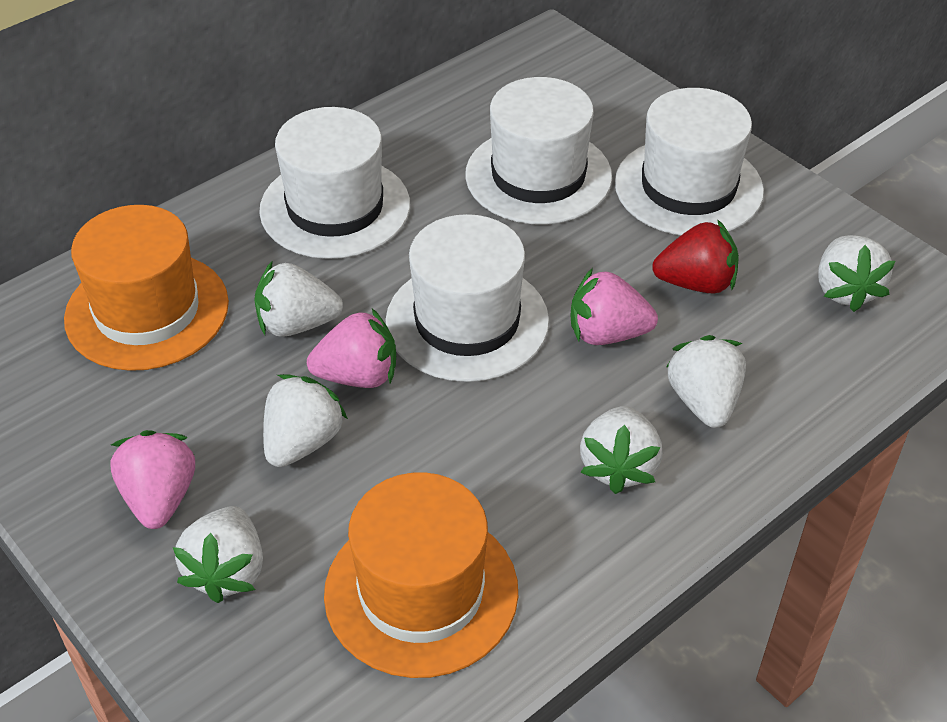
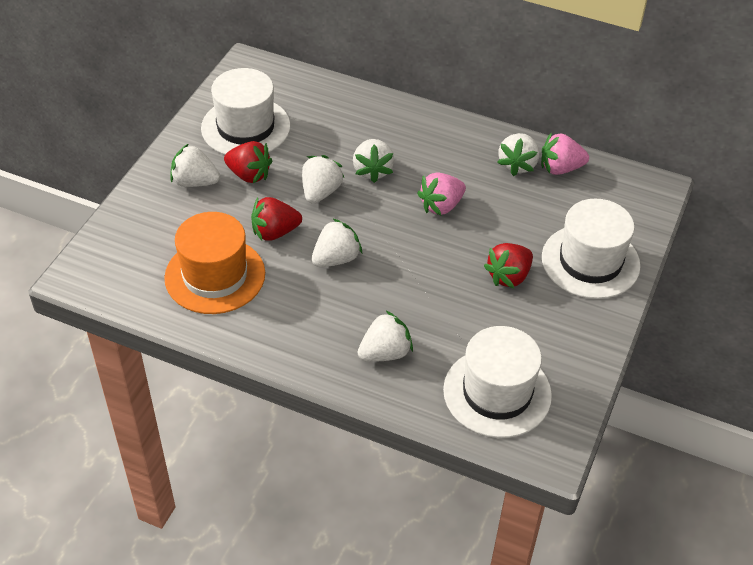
orange hat: [64,205,229,371] [324,472,518,678] = 2 -> [164,212,265,314] = 1
pink strawberry: [111,430,195,529] [307,309,396,388] [570,268,658,345] = 3 -> [417,172,466,216] [541,133,589,175] = 2
red strawberry: [652,219,739,293] = 1 -> [224,141,272,183] [251,197,302,241] [484,243,533,288] = 3
white hat: [259,107,410,259] [386,214,549,382] [465,77,612,224] [615,88,764,235] = 4 -> [201,68,290,155] [443,326,552,438] [542,199,641,299] = 3

